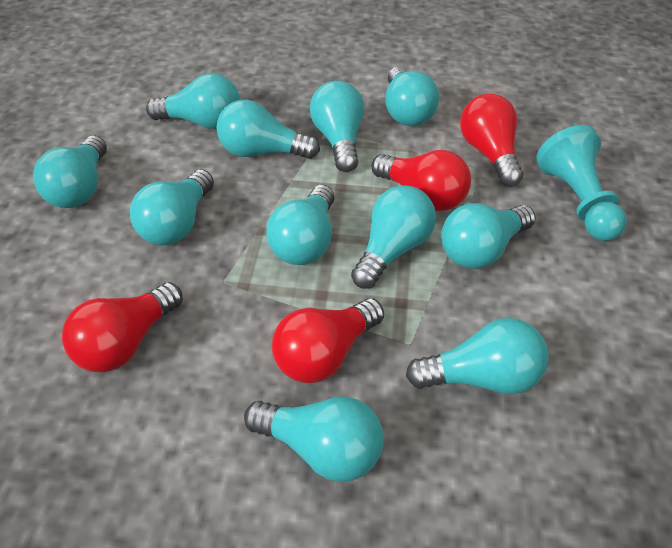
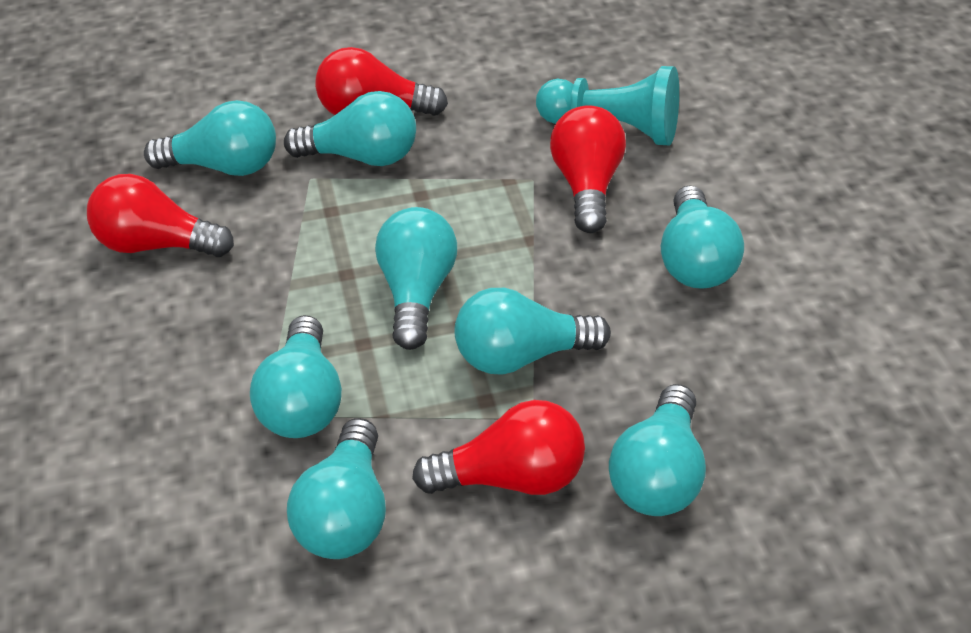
turquoise light bulb: [33,136,107,208] [130,170,214,245] [146,73,240,129] [217,100,320,159] [244,396,383,482] [266,185,335,265] [310,81,364,172] [351,185,436,289] [385,67,439,126] [406,318,549,394] [441,203,536,269] = 11 -> [144,100,276,176] [250,315,342,438] [284,91,416,166] [287,418,386,559] [375,207,457,350] [454,288,611,375] [609,384,706,516] [661,185,744,289] = 8

